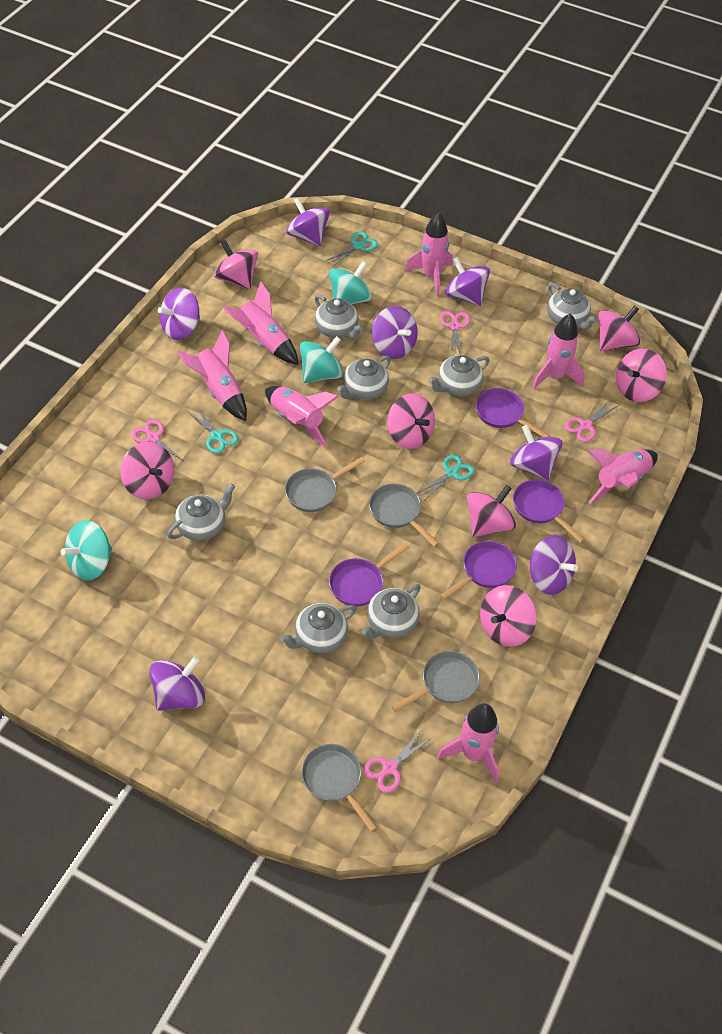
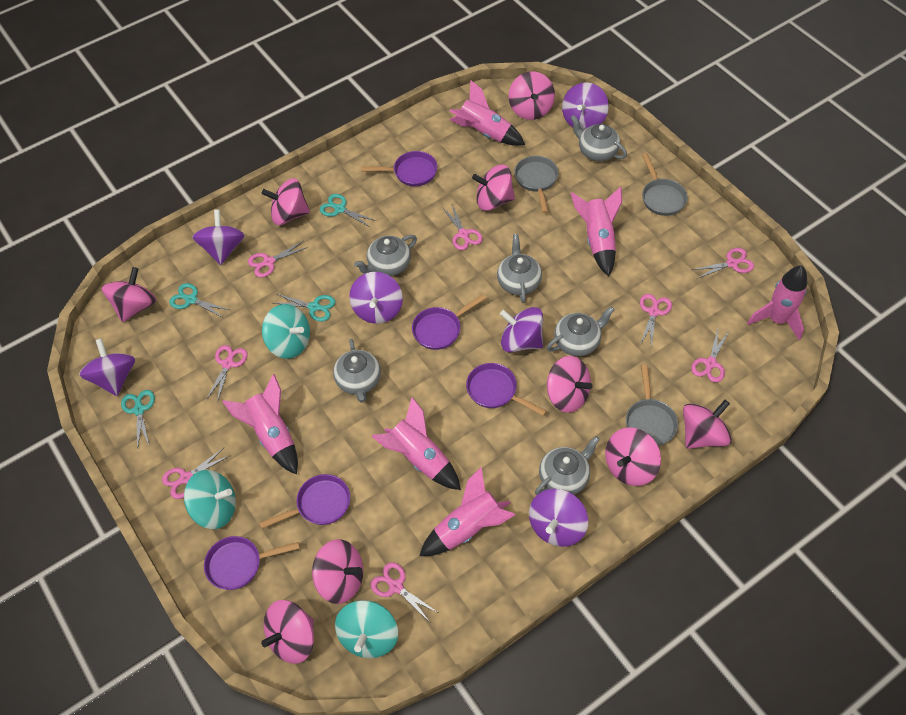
grey pan: [285,457,365,512] [301,744,378,832] [369,483,439,547] [391,651,480,712] = 4 -> [514,156,559,213] [626,364,678,446] [642,153,688,216] = 3
grey teapot: [167,483,235,541] [280,603,357,653] [314,294,363,339] [337,356,391,400] [361,584,421,639] [428,355,490,396] [547,283,597,330] = 7 -> [333,339,381,403] [354,235,417,276] [497,234,542,303] [535,436,600,495] [547,306,614,356] [570,115,627,161] = 6
pink rocket: [177,330,247,421] [223,281,298,365] [265,386,338,447] [405,212,453,296] [437,703,499,783] [532,313,584,389] [587,448,658,504] = 7 -> [222,374,298,475] [371,397,461,490] [419,467,515,556] [449,80,525,146] [571,186,622,277] [747,265,807,340] = 6
pink scissors: [131,419,185,466] [363,730,432,793] [440,311,470,355] [565,400,619,442] = 4 -> [162,448,229,499] [206,345,247,402] [248,240,308,278] [371,562,439,622] [442,205,483,250] [640,294,672,347] [691,329,729,382] [692,248,754,279] = 8
pink spinning top: [120,442,174,499] [214,240,258,289] [387,393,435,449] [467,485,516,537] [480,585,537,647] [598,306,640,351] [616,349,667,402] = 7 -> [102,267,156,322] [261,600,314,664] [262,178,310,225] [312,539,363,604] [472,164,515,211] [509,72,555,120] [547,356,592,413] [605,427,661,486] [683,400,732,449] = 9
purple pan: [329,542,409,607] [440,541,517,600] [476,388,550,437] [513,479,585,543] = 4 -> [204,536,300,590] [259,474,350,529] [361,151,437,186] [412,294,486,350] [466,363,547,416] = 5
purple spinning top: [149,657,205,711] [158,288,200,340] [286,197,330,246] [372,306,418,359] [445,257,490,306] [510,425,562,480] [529,535,578,595] = 7 -> [79,338,135,396] [192,210,245,265] [349,272,403,324] [500,307,543,352] [529,489,588,547] [562,82,609,131] = 6
turquoise scissors: [187,405,239,454] [326,232,378,266] [417,454,474,501] = 3 -> [121,390,155,450] [169,283,229,318] [274,294,336,322] [320,194,376,228] = 4

